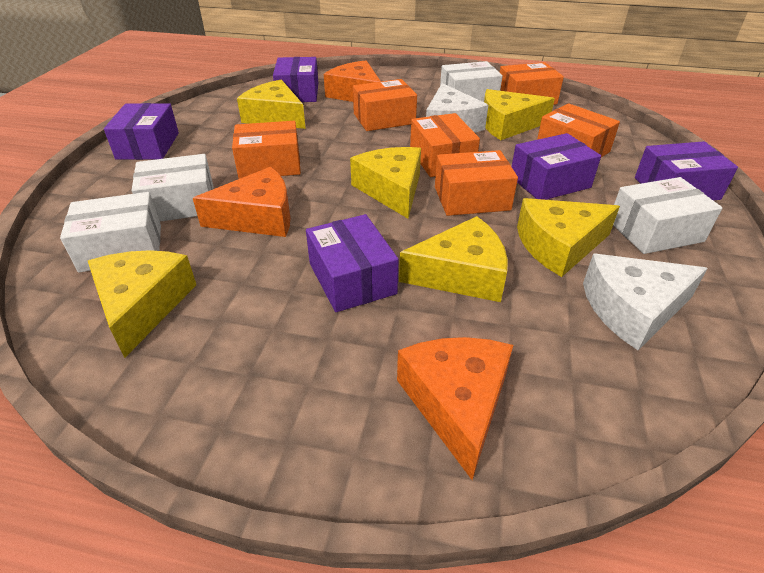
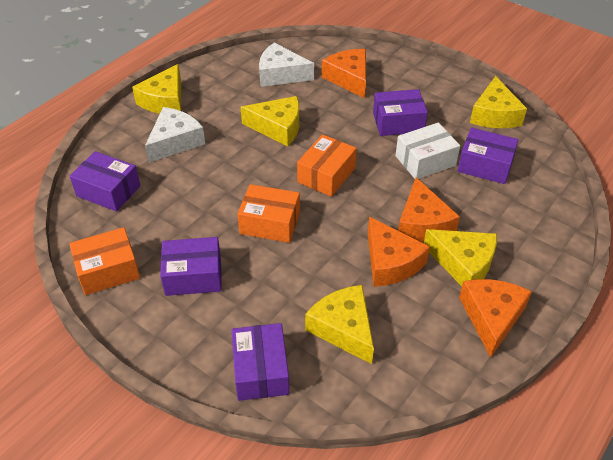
orange box: [232,121,301,179] [353,79,417,131] [410,113,480,177] [435,150,518,216] [500,62,564,105] [537,104,620,157] = 6 -> [69,227,140,295] [237,184,300,243] [297,134,357,197] = 3
orange cheese: [193,167,290,237] [324,60,381,102] [397,337,513,480] = 3 -> [321,49,366,98] [368,217,430,287] [398,177,460,242] [459,279,532,358] = 4
white box: [60,192,161,272] [132,154,214,222] [440,61,503,102] [613,177,722,254] = 4 -> [396,123,460,179] = 1
yellow cheese: [88,250,196,358] [237,80,306,129] [350,147,421,219] [399,216,508,302] [484,89,555,140] [517,198,620,277] = 6 -> [132,64,181,114] [241,96,299,146] [305,285,374,364] [424,229,497,286] [470,76,527,128] = 5

